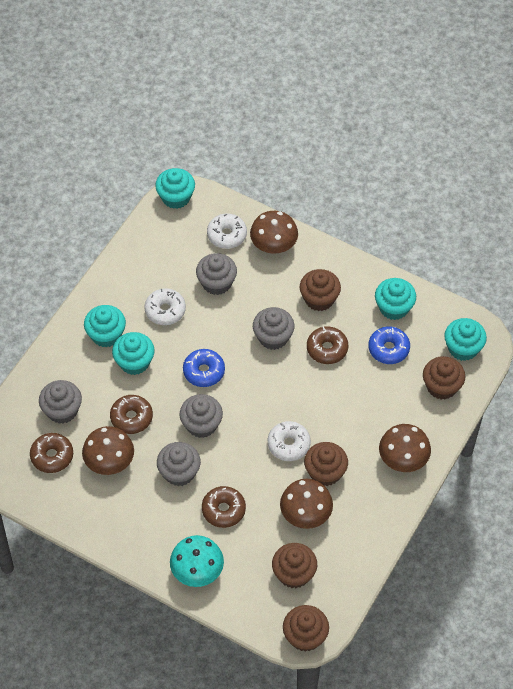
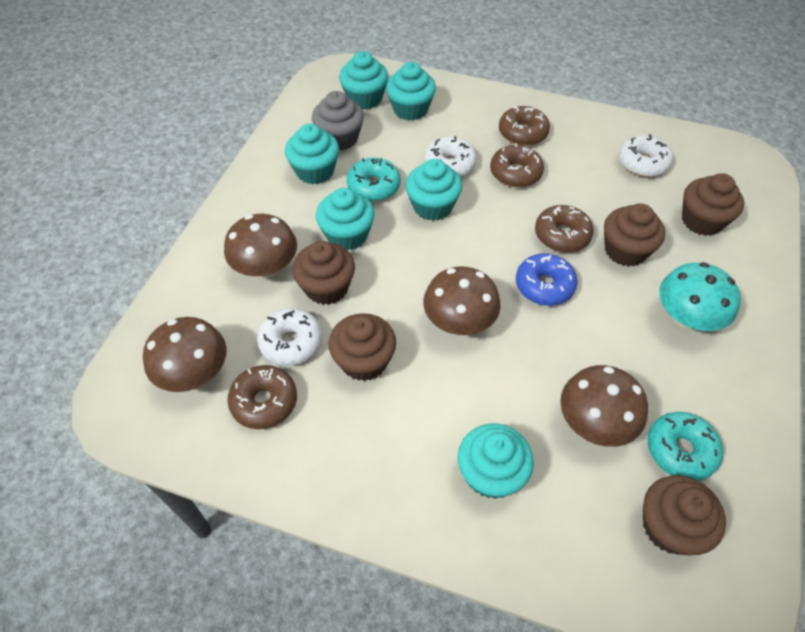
blue donut: [183,349,225,387] [368,326,410,364] = 2 -> [516,254,578,306] = 1
grey cupcake: [39,380,82,424] [157,442,201,486] [180,394,223,438] [196,253,237,295] [253,307,295,350] = 5 -> [312,91,364,150] = 1
turquoise cupcake: [84,305,126,348] [112,332,155,375] [155,168,195,209] [375,278,416,320] [444,318,487,361] = 5 -> [285,124,339,184] [316,188,375,250] [339,51,389,109] [386,62,436,121] [406,159,462,221] [458,423,534,499] = 6
turquoise donut: none = 0 -> [347,158,401,201] [648,412,723,481] = 2

